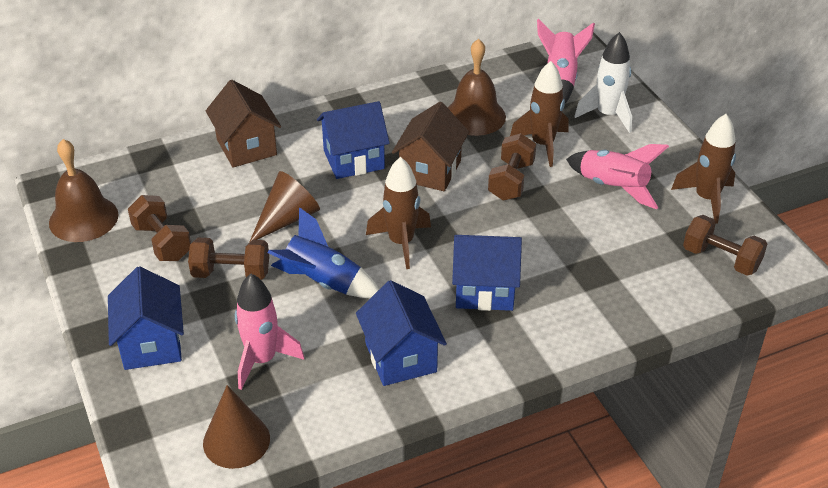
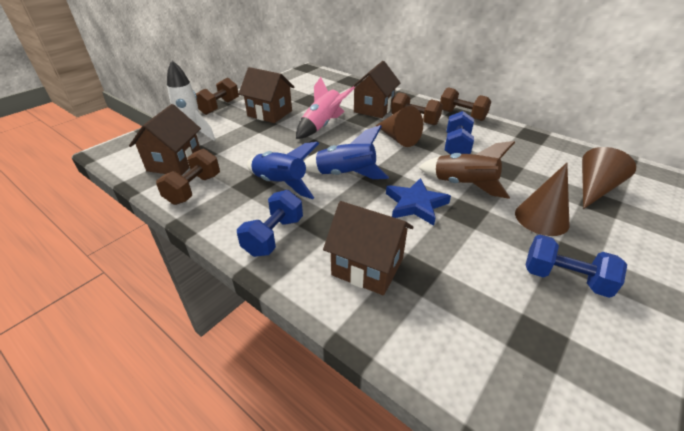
blue dumbbell: none = 0 -> [237,190,303,257] [445,111,474,155] [525,235,627,298] = 3
blue house: [108,266,184,370] [317,101,390,179] [356,280,447,386] [452,235,522,311] = 4 -> none = 0
blue rocket: [268,207,379,298] = 1 -> [247,142,319,199] [304,125,389,179] = 2
blue star: none = 0 -> [386,178,451,226] = 1
brown bell: [49,139,118,242] [448,39,506,136] = 2 -> none = 0
brown cone: [203,385,270,469] [250,171,320,241] = 2 -> [376,106,423,147] [515,163,570,236] [582,147,636,209] = 3
brown house: [206,80,281,168] [392,102,469,191] = 2 -> [129,104,201,176] [239,67,294,123] [323,201,414,295] [351,61,401,118] = 4
brown rocket: [366,157,431,269] [510,61,568,167] [671,114,736,223] = 3 -> [418,141,515,199] = 1
pink rocket: [235,274,304,390] [537,19,595,104] [566,144,669,209] = 3 -> [296,77,355,139] = 1

